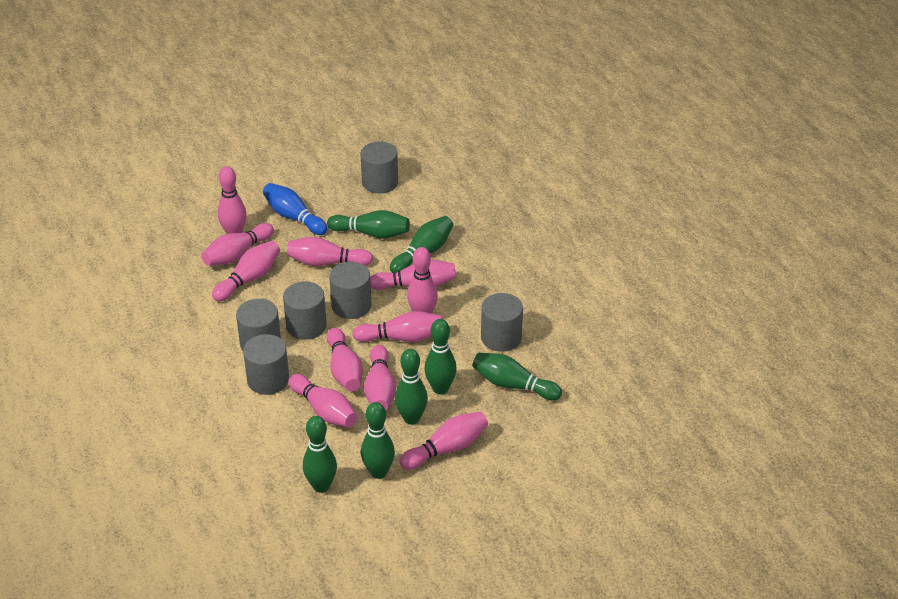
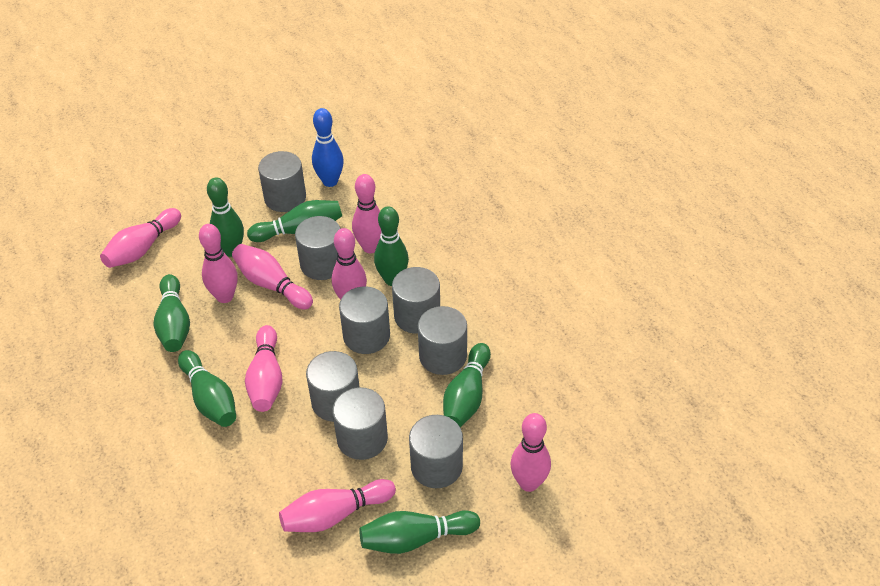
grey cylinder: [236,299,281,351] [243,334,289,395] [283,281,327,340] [329,262,371,319] [360,141,398,194] [481,293,523,352] = 6 -> [258,151,306,212] [295,216,341,280] [306,351,360,422] [332,387,388,460] [339,286,390,354] [392,267,440,334] [409,415,463,488] [418,306,467,375] = 8
pink bowling pin: [202,223,274,266] [212,241,280,302] [218,166,247,234] [287,237,373,266] [288,374,357,427] [327,328,363,391] [352,311,442,342] [364,345,396,410] [370,260,456,290] [400,412,488,470] [407,247,438,313] = 11 -> [100,208,181,268] [199,224,238,303] [232,244,313,310] [245,325,283,412] [279,479,396,532] [332,228,367,300] [352,174,381,253] [510,413,551,492] = 8

